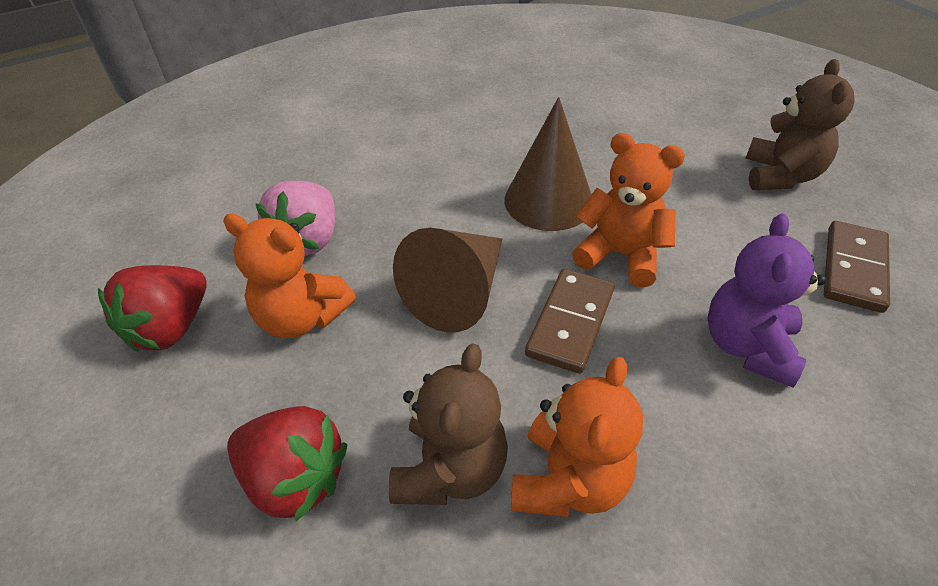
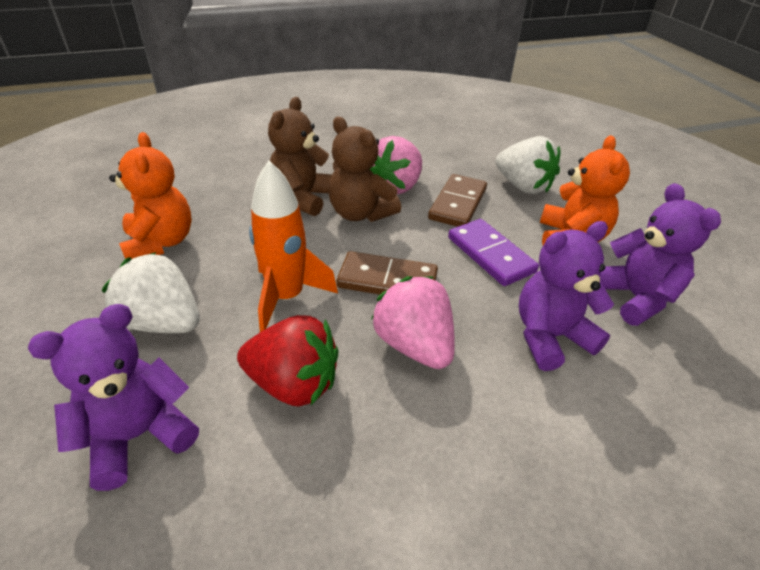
brown cone: [393,228,502,332] [505,97,592,231] = 2 -> none = 0
orange rocket: none = 0 -> [249,161,338,332] = 1
orange teddy bear: [223,213,356,338] [511,357,643,517] [572,133,685,288] = 3 -> [109,132,192,259] [540,135,630,245] = 2
pink strawberry: [255,181,335,256] = 1 -> [370,136,422,194] [371,276,455,369] = 2
purple domino: none = 0 -> [448,219,539,286] = 1
purple teddy bear: [708,213,826,387] = 1 -> [28,304,199,491] [519,221,614,371] [599,183,721,326] = 3
red strawberry: [98,265,207,352] [227,406,347,521] = 2 -> [237,315,338,407] = 1
white strawberry: none = 0 -> [102,252,200,333] [496,136,561,194] = 2

